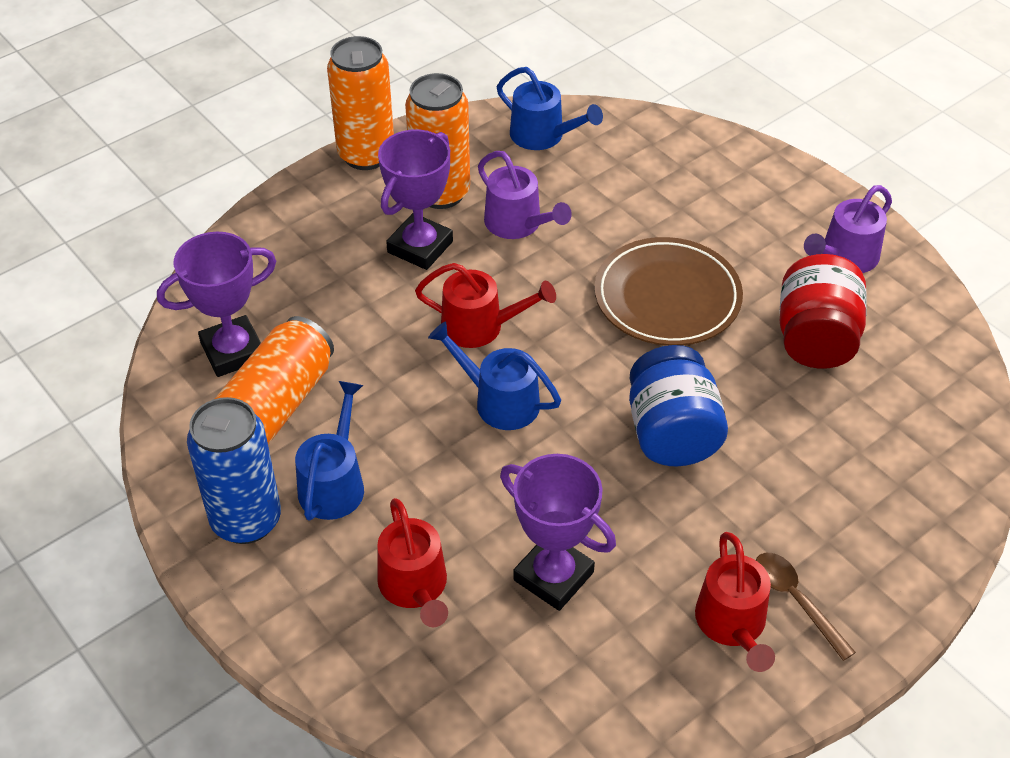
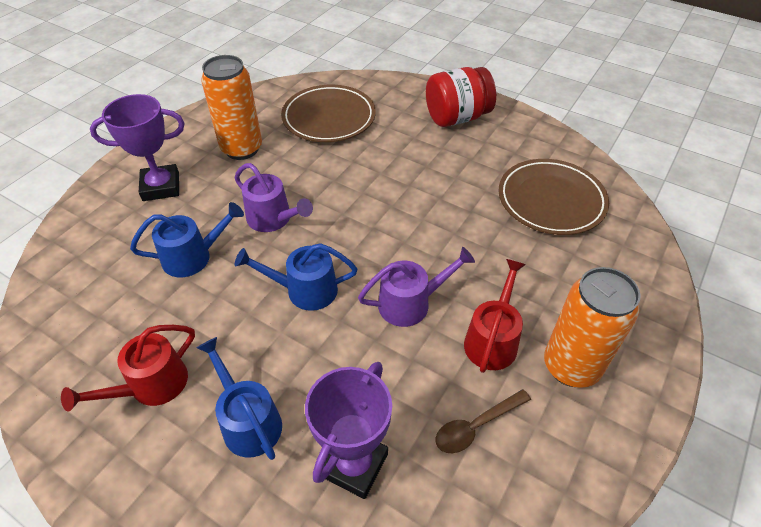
blue can: [187,397,281,544] = 1 -> none = 0
blue jar: [629,345,728,466] = 1 -> none = 0
brown plate: [594,237,743,346] = 1 -> [281,85,376,142] [498,159,609,235] = 2
orange can: [214,316,334,444] [327,36,394,170] [405,73,470,209] = 3 -> [201,55,262,160] [544,267,641,388] = 2
purple trophy: [157,232,276,377] [378,130,453,270] [500,454,616,611] = 3 -> [90,94,184,201] [305,362,392,499] = 2
red watering can: [377,498,448,627] [415,263,556,348] [695,532,775,672] = 3 -> [61,325,195,412] [464,259,526,373] = 2

